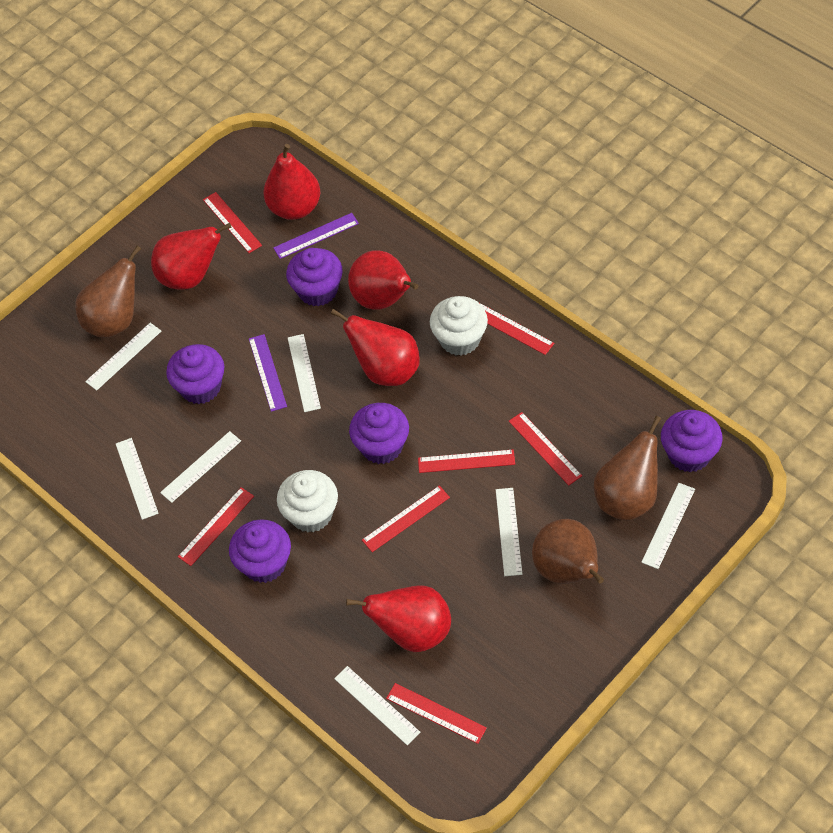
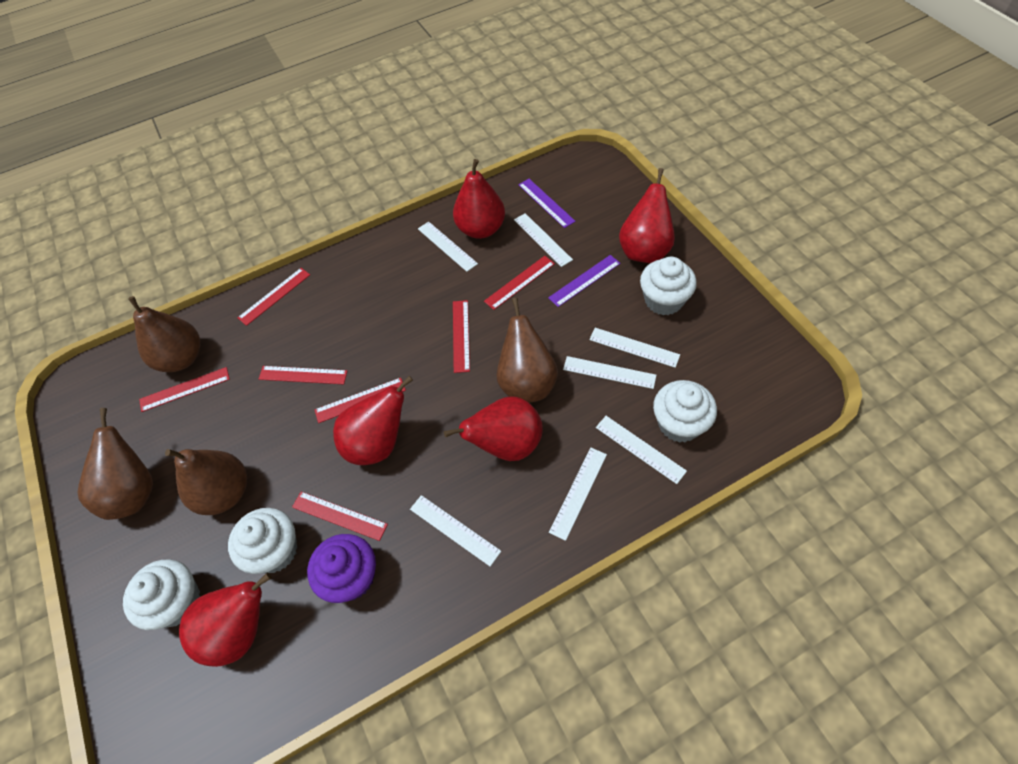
brown pear: [75,246,141,338] [532,519,604,584] [594,416,661,521] = 3 -> [78,408,153,520] [128,296,200,372] [165,449,247,515] [496,298,558,403] = 4
purple cupcake: [166,344,224,404] [229,519,291,583] [286,248,343,306] [349,403,409,464] [661,410,723,472] = 5 -> [307,534,376,603] = 1
white cupcake: [277,470,338,532] [430,296,488,356] = 2 -> [123,560,200,630] [228,508,297,574] [640,257,697,316] [653,380,717,443] = 4

